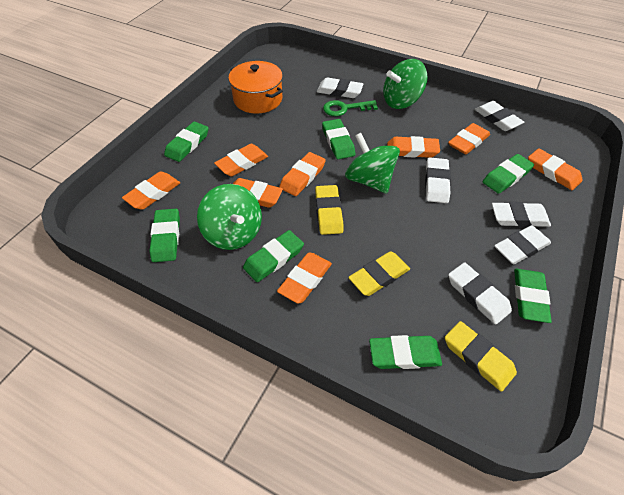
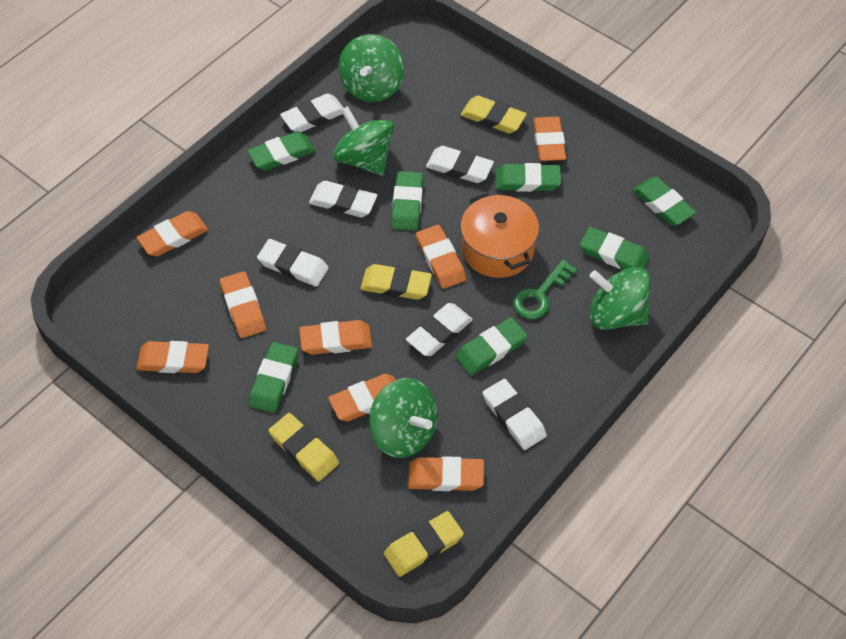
green spinning top: [197,184,262,250] [345,133,400,194] [383,59,428,109] = 3 -> [333,106,394,176] [339,34,404,102] [369,378,438,458] [590,267,651,330] = 4
yellow eraser: [315,185,344,235] [348,251,410,296] [445,321,517,392] = 3 -> [269,413,339,481] [360,264,432,300] [384,511,464,577] [461,96,527,134] = 4

